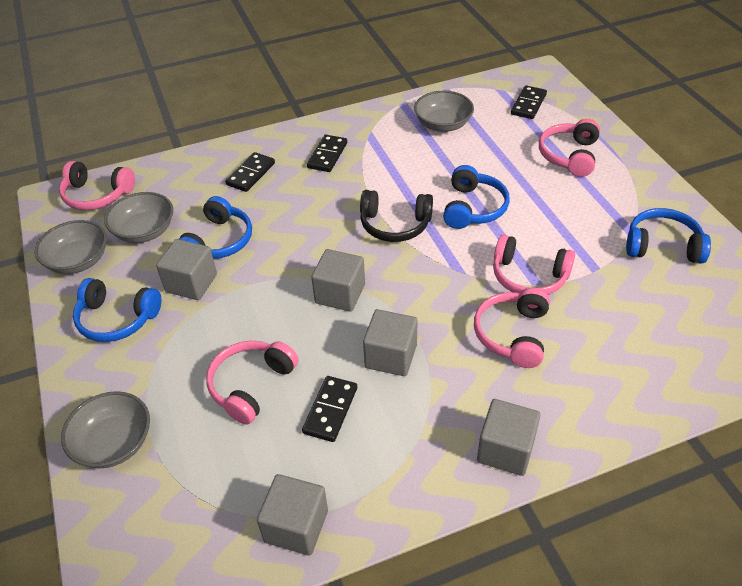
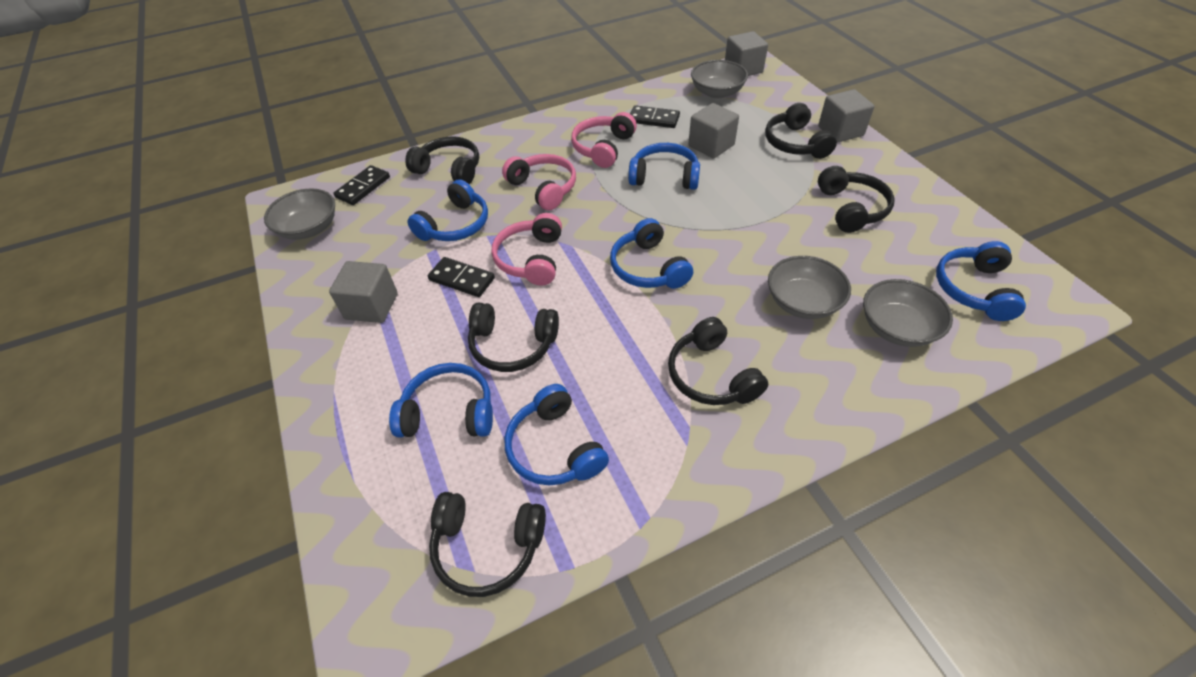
black domino: [225,152,275,192] [302,376,357,442] [307,135,347,172] [511,85,547,119] = 4 -> [334,165,390,205] [428,257,495,297] [630,105,680,128] = 3
black headphones: [360,190,433,242] = 1 -> [405,136,479,184] [429,492,546,597] [468,302,559,372] [668,317,768,405] [765,103,837,159] [818,166,895,233] = 6
blue headphones: [73,278,161,342] [179,196,252,259] [443,165,510,229] [626,208,711,264] = 4 -> [389,363,493,437] [407,179,488,241] [505,384,609,486] [610,218,693,289] [628,143,700,190] [936,241,1026,321] = 6
grey cube: [156,239,217,300] [257,474,328,556] [311,249,365,312] [363,309,418,376] [477,399,541,476] = 5 -> [329,261,398,323] [688,103,739,159] [725,31,768,76] [818,89,874,143] = 4
pink headphones: [59,161,135,210] [206,340,299,425] [474,287,550,368] [493,234,575,295] [539,119,600,177] = 5 -> [491,213,562,285] [502,154,576,210] [571,112,637,168] = 3

